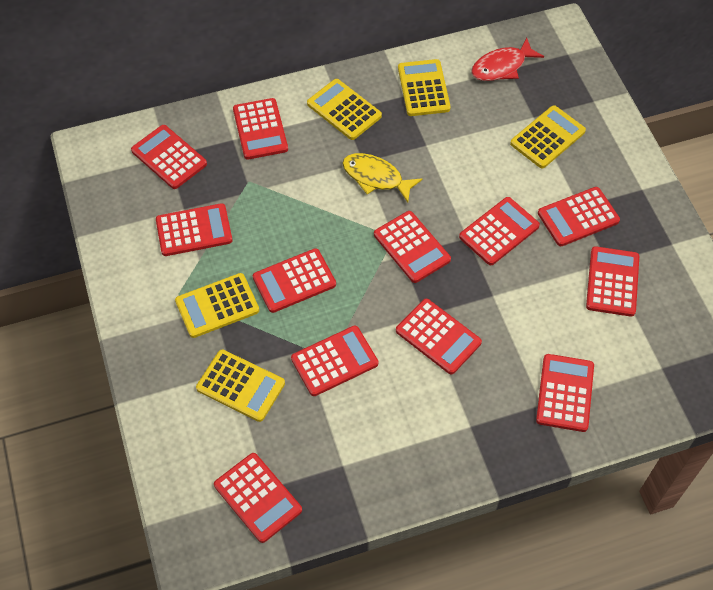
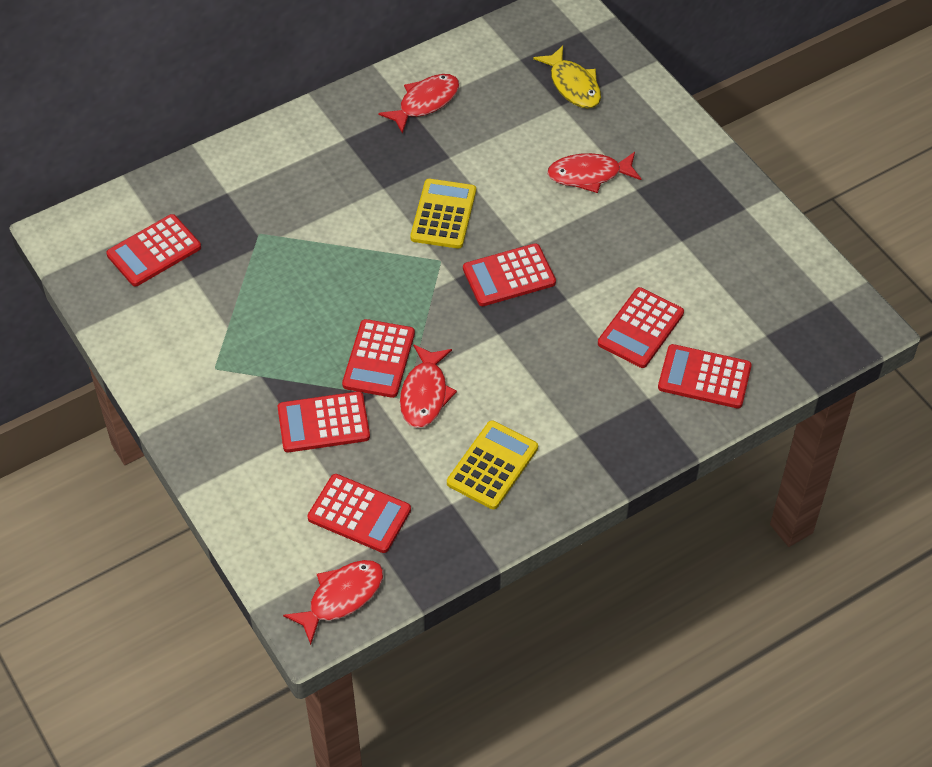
red calculator: [131,125,207,189] [156,203,233,256] [214,453,302,543] [233,98,288,160] [253,248,336,313] [291,326,378,396] [374,211,451,283] [396,299,482,375] [459,197,540,265] [536,354,594,432] [538,187,620,246] [586,246,639,317] = 12 -> [106,214,201,286] [278,391,370,452] [307,474,411,553] [342,319,415,398] [463,243,556,306] [598,287,684,368] [658,344,752,408] = 7
red fish: [471,38,544,81] = 1 -> [283,560,383,645] [378,74,459,134] [400,344,457,428] [547,152,641,193] = 4
yellow calculator: [175,273,259,338] [196,350,285,422] [307,79,382,140] [398,59,451,116] [510,105,586,168] = 5 -> [410,179,476,249] [447,420,538,509] = 2

